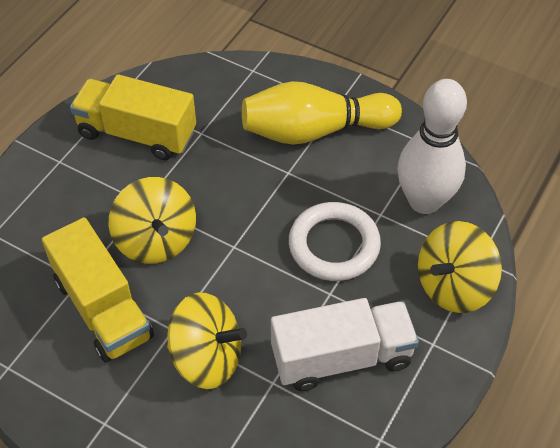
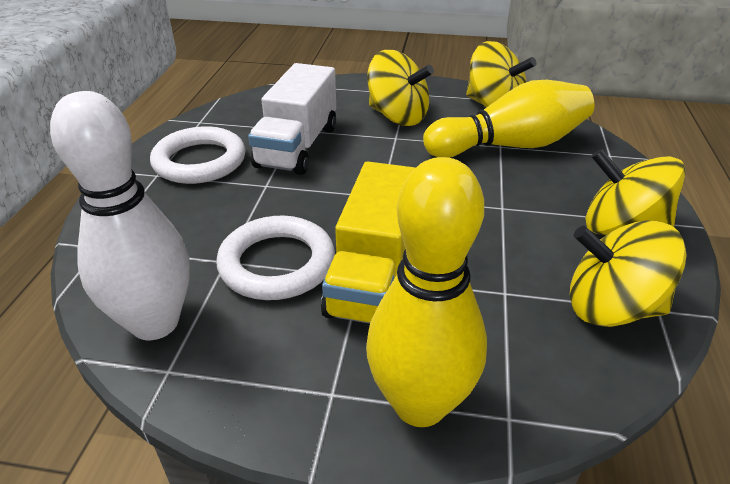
white ring: [289,202,381,281] = 1 -> [150,126,245,184] [216,216,335,300] = 2
yellow bowling pin: [242,81,402,145] = 1 -> [366,157,487,427] [423,80,594,158] = 2
yellow spinning top: [109,177,196,264] [167,293,247,389] [418,221,502,313] = 3 -> [367,50,434,126] [466,41,537,108] [570,220,687,327] [585,149,685,235] = 4
yellow truck: [42,217,154,362] [70,74,196,160] = 2 -> [321,161,416,324] = 1

